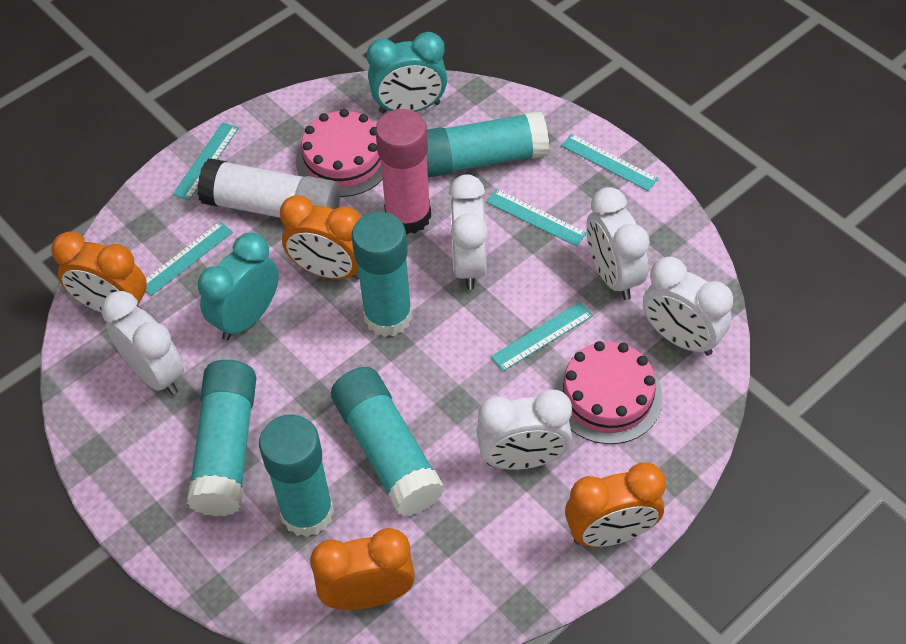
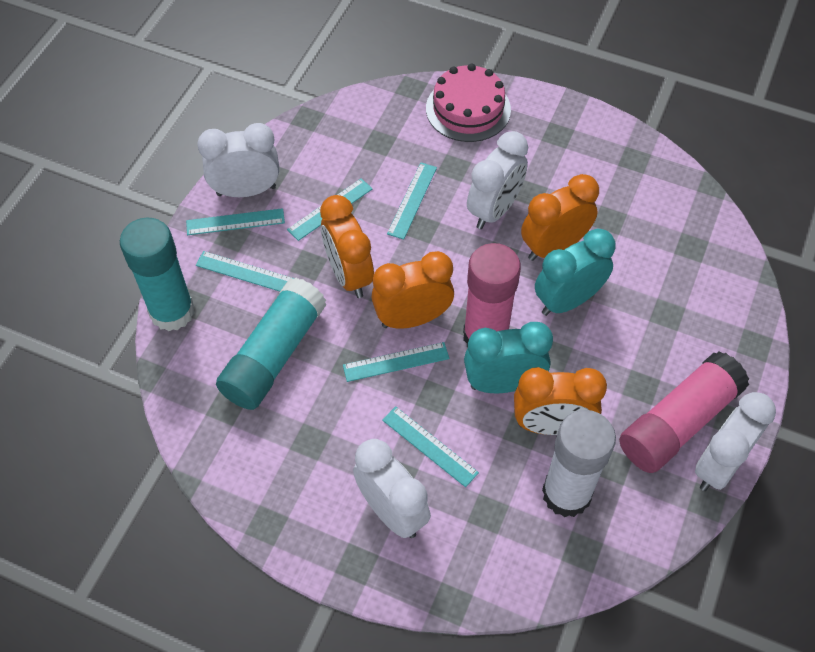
pink cake: [296,109,382,197] [554,341,663,444] = 2 -> [426,64,511,142] = 1
pink glue stick: [375,109,431,235] = 1 -> [463,243,521,348] [619,351,749,473] = 2
turquoise glue stick: [187,360,256,516] [259,415,334,537] [331,367,445,516] [352,212,412,337] [426,111,549,177] = 5 -> [120,218,195,331] [216,277,326,410] = 2
turquoise ruler: [146,221,233,296] [173,122,239,200] [486,189,586,247] [491,302,593,371] [561,134,659,191] = 5 -> [186,208,285,235] [196,251,294,292] [287,178,373,241] [343,342,449,382] [382,406,479,487] [387,163,437,240] = 6
white clock: [101,291,184,395] [449,174,487,290] [477,389,572,470] [586,187,650,300] [643,257,733,356] = 5 -> [197,123,279,197] [353,439,431,538] [467,131,528,229] [695,392,776,491] = 4

